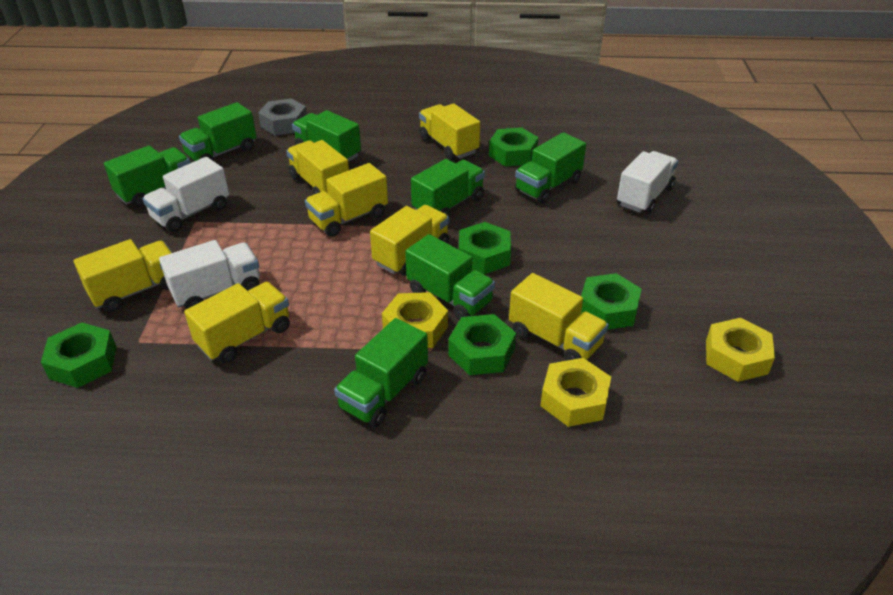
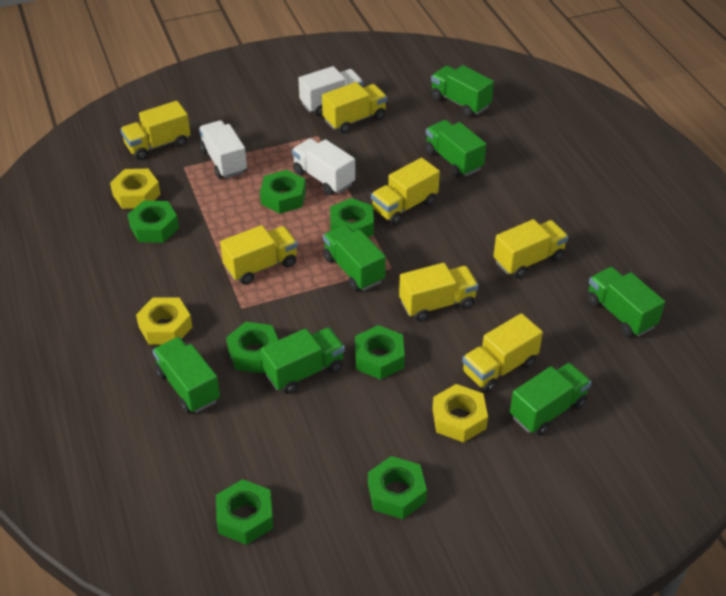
green nut: [41,323,116,388] [448,314,516,375] [459,222,511,274] [489,127,539,166] [581,273,642,330] = 5 -> [128,201,179,243] [216,479,273,545] [226,322,278,373] [260,170,306,214] [330,198,374,237] [355,325,405,380] [368,456,427,519] = 7
grey nut: [258,98,307,135] = 1 -> none = 0

